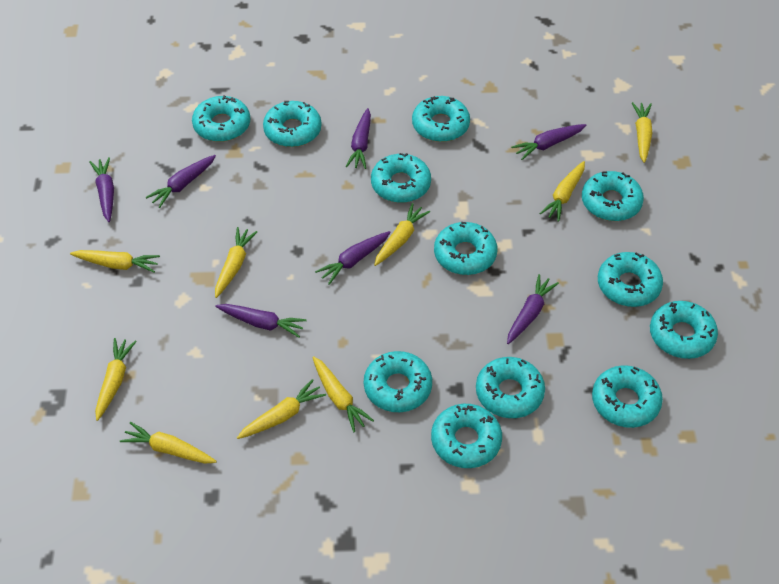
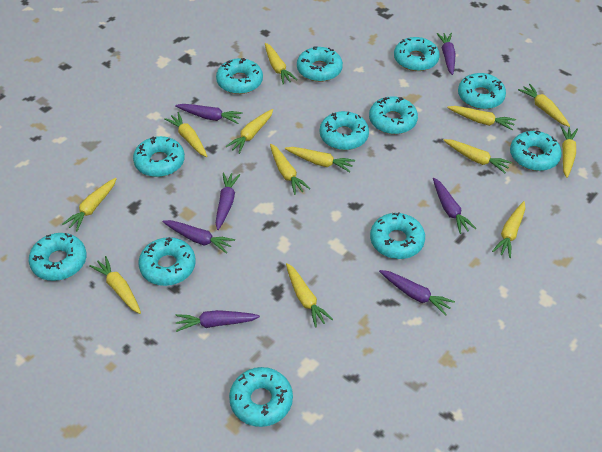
yellow carrot: [70,250,160,273] [95,338,137,421] [120,422,217,464] [215,227,257,298] [237,379,326,439] [312,356,374,432] [374,203,430,266] [539,161,585,222] [632,102,653,163] = 9 -> [62,178,117,231] [89,256,141,314] [164,112,207,157] [226,109,273,154] [265,43,297,84] [270,144,311,195] [285,147,355,172] [286,263,333,328] [443,139,512,173] [447,106,516,130] [492,201,525,258] [518,84,570,127] [561,126,578,178] = 13

